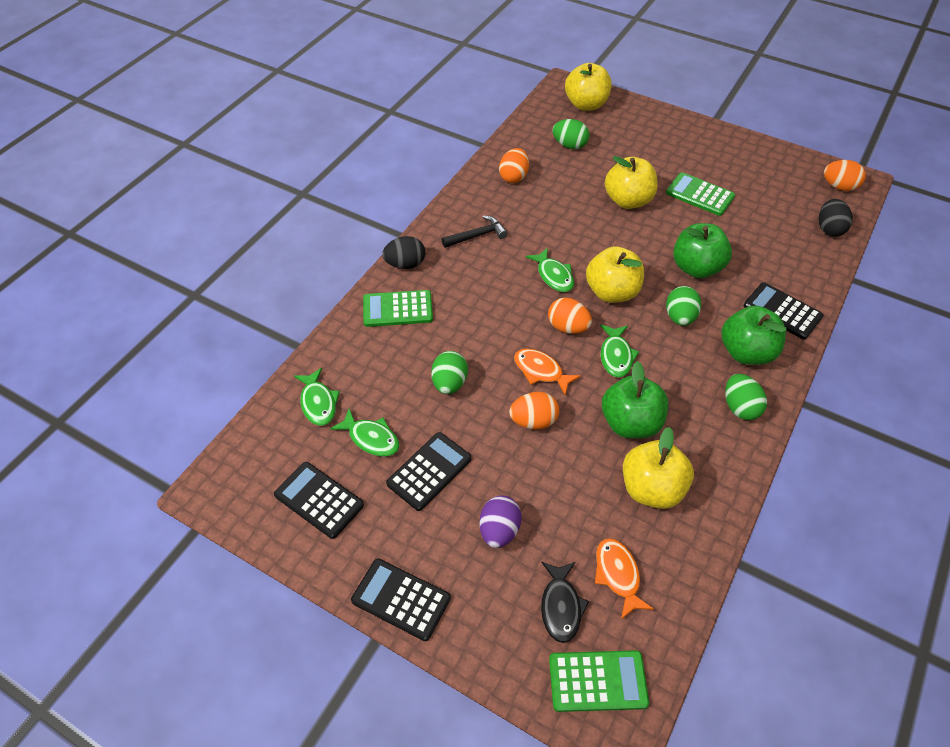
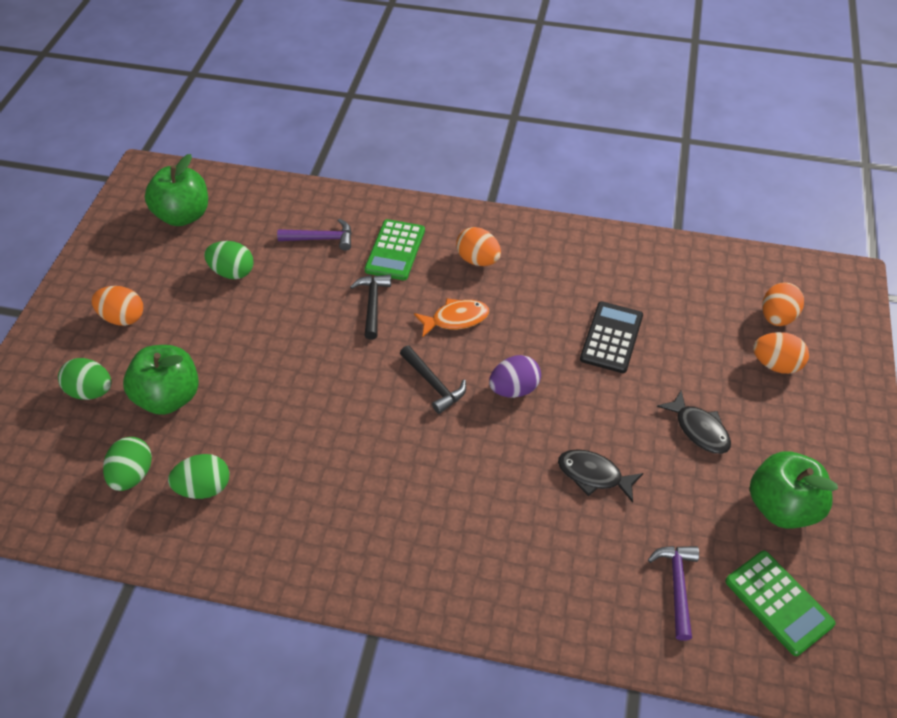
black calculator: [274,462,364,539] [351,558,451,641] [386,432,472,511] [744,282,824,340] = 4 -> [580,301,643,373] = 1
black egg: [382,236,425,269] [818,199,853,236] = 2 -> none = 0
black fish: [541,561,589,643] = 1 -> [558,449,643,502] [657,390,731,454] = 2
black hammer: [442,215,508,248] = 1 -> [350,275,391,340] [400,345,466,414] = 2
green calculator: [363,290,433,327] [549,650,649,712] [666,172,735,216] = 3 -> [364,219,425,280] [725,551,835,656] = 2
green fish: [294,368,340,426] [330,409,399,457] [526,247,574,292] [600,324,639,377] = 4 -> none = 0
orange fish: [514,349,581,395] [595,538,654,619] = 2 -> [414,298,489,338] = 1
purple hammer: none = 0 -> [277,219,352,251] [648,546,699,641] = 2
yellow apple: [565,63,611,111] [586,246,644,303] [605,156,658,209] [623,427,694,509] = 4 -> none = 0

